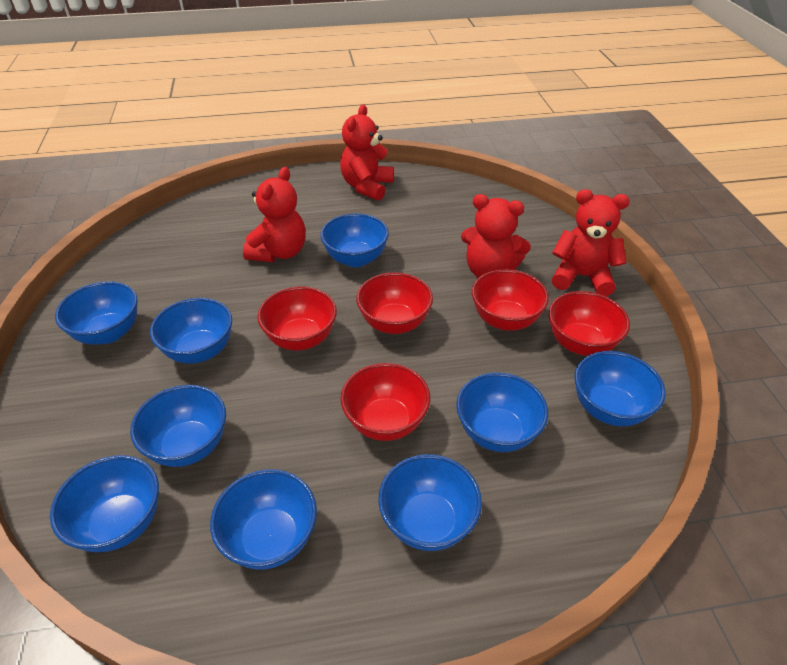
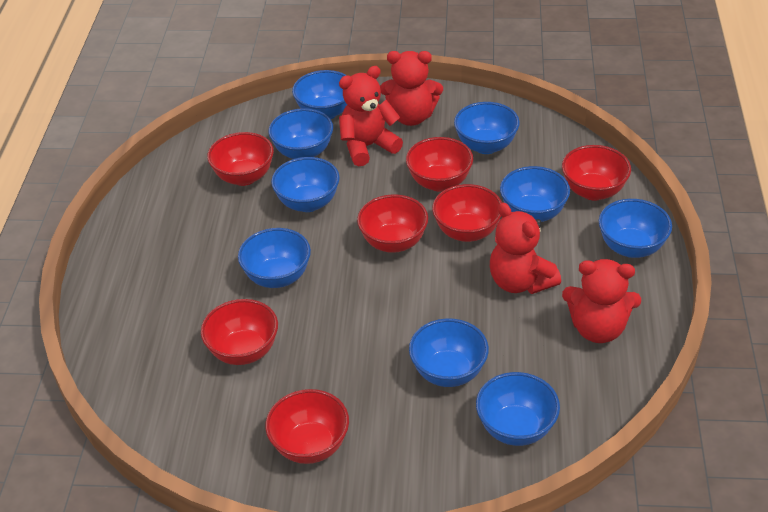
red bowl: [257,287,337,350] [341,363,430,441] [356,272,433,334] [472,269,549,331] [549,291,630,356] = 5 -> [201,299,278,365] [207,132,274,186] [265,389,349,464] [357,194,428,253] [406,137,473,192] [432,184,502,242] [562,145,631,201] = 7

